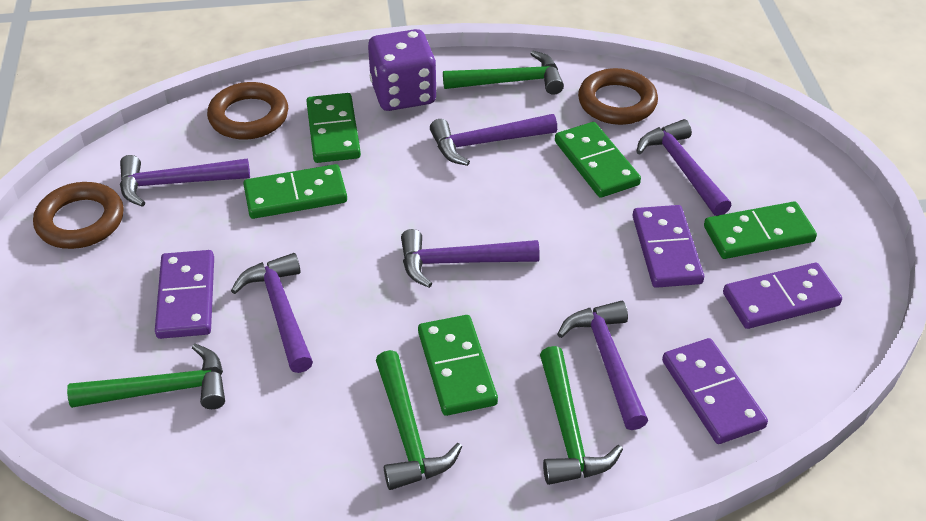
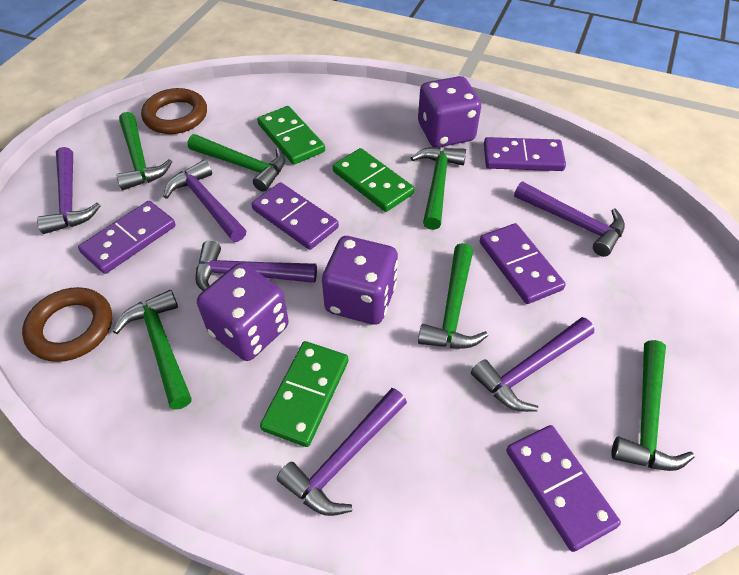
brown ring: [33,182,124,249] [207,82,288,140] [578,68,658,125] = 3 -> [22,287,112,362] [141,88,207,134] = 2
green domino: [243,164,347,219] [306,93,361,163] [418,315,498,416] [555,122,641,198] [704,202,817,259] = 5 -> [257,106,325,165] [260,341,348,447] [333,148,414,212] = 3
green hammer: [67,344,225,409] [376,350,462,490] [443,51,564,95] [540,346,623,485] = 4 -> [113,290,192,410] [116,112,172,190] [188,134,286,192] [411,147,466,230] [418,243,488,348] [611,340,695,471] = 6
purple dice: [368,29,437,111] = 1 -> [197,263,289,361] [322,236,398,325] [418,76,481,147] = 3
purple domino: [155,250,214,339] [633,205,704,288] [662,338,768,444] [723,263,842,329] = 4 -> [78,201,176,274] [251,182,339,250] [480,223,566,304] [484,137,566,171] [506,425,621,552] = 5

